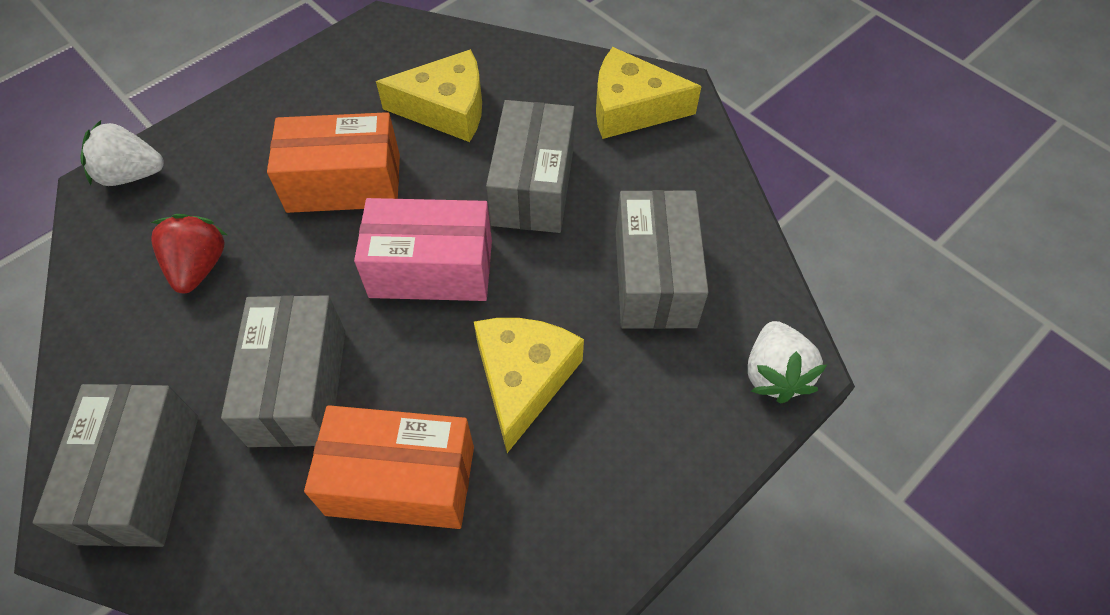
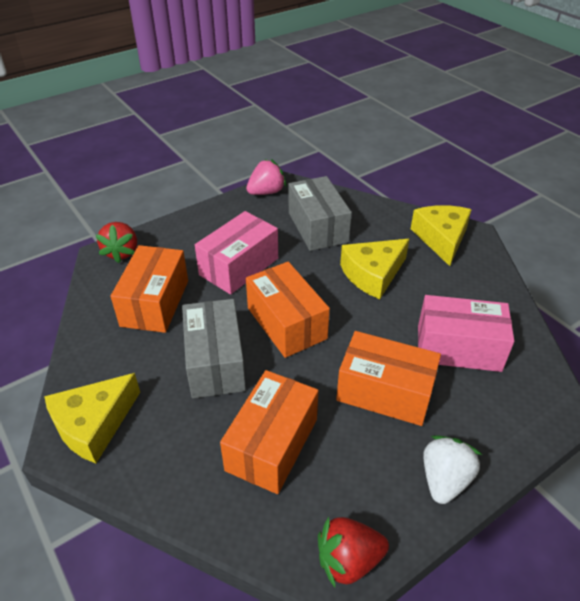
grey box: [33,384,198,547] [221,295,345,447] [486,100,575,233] [616,190,708,329] = 4 -> [182,299,246,398] [289,176,352,251] = 2
orange box: [267,112,400,213] [304,405,474,529] = 2 -> [110,245,188,333] [220,370,319,494] [246,262,330,358] [336,331,441,426] = 4
pink box: [354,198,492,301] = 1 -> [195,211,278,295] [418,295,514,372] = 2
pink strawberry: none = 0 -> [246,159,286,195] = 1
red strawberry: [151,214,227,293] = 1 -> [96,222,137,263] [318,516,389,587] = 2
white strawberry: [80,120,164,186] [748,321,827,403] = 2 -> [423,435,482,504] = 1

